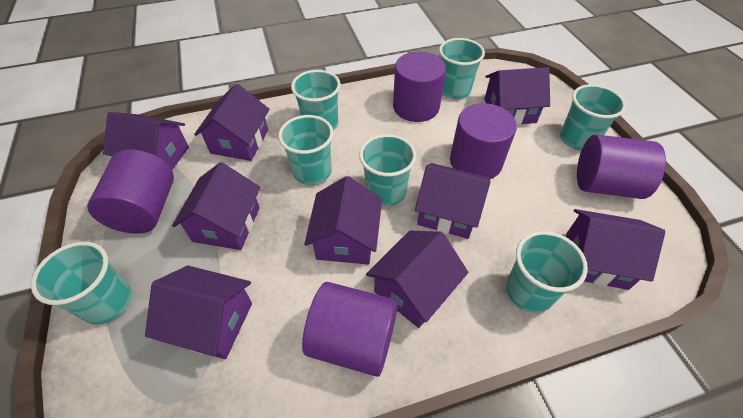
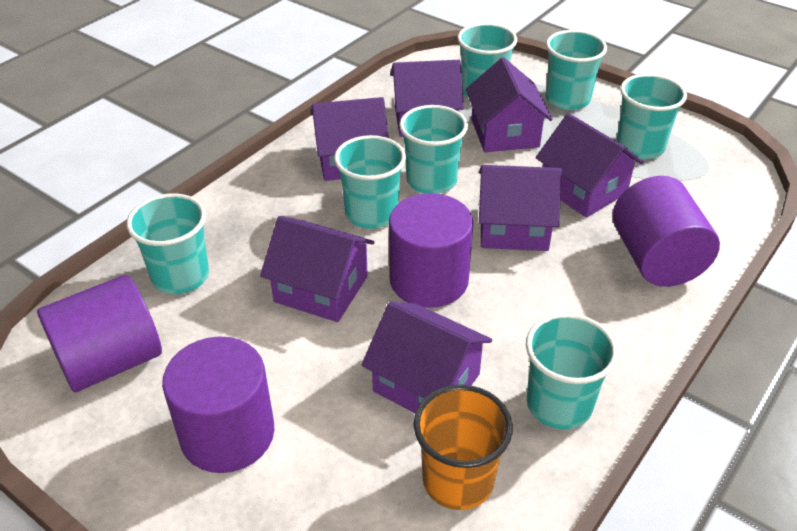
orange cup: none = 0 -> [413,385,513,510] = 1
purple cylinder: [87,149,174,233] [302,282,398,377] [393,52,446,122] [450,103,517,179] [577,134,666,199] = 5 -> [37,275,162,392] [162,337,274,473] [389,193,474,308] [612,176,720,287] = 4
purple house: [103,112,189,170] [145,266,252,359] [172,162,260,250] [194,84,270,161] [304,176,382,264] [366,230,468,328] [415,163,491,239] [484,67,550,125] [566,209,665,290] = 9 -> [260,216,375,322] [311,97,389,181] [362,302,492,413] [390,60,464,137] [466,58,553,152] [479,165,562,251] [536,113,643,218] = 7

